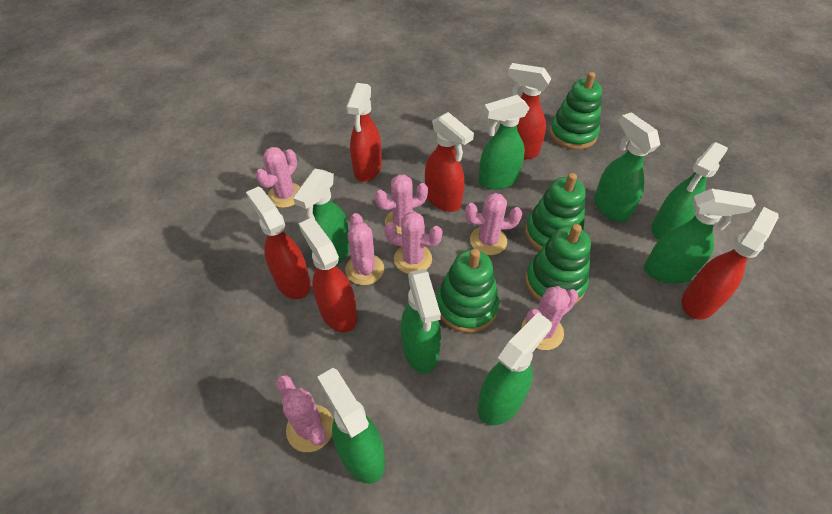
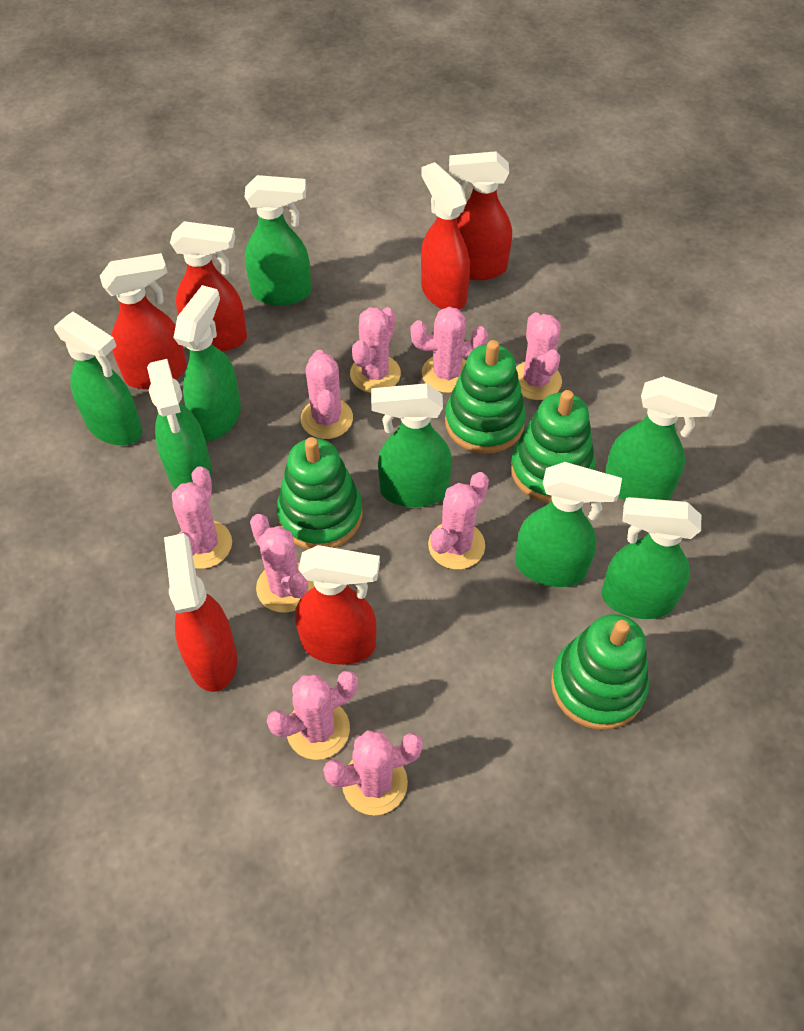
pink cactus: [256,147,300,208] [275,375,334,452] [345,213,384,285] [375,174,428,234] [384,212,443,274] [465,193,522,255] [521,286,578,350] = 7 -> [172,466,232,569] [250,514,314,613] [267,670,358,760] [301,350,353,439] [323,730,423,815] [350,307,401,393] [411,307,488,393] [428,472,489,570] [516,312,562,400] = 9

